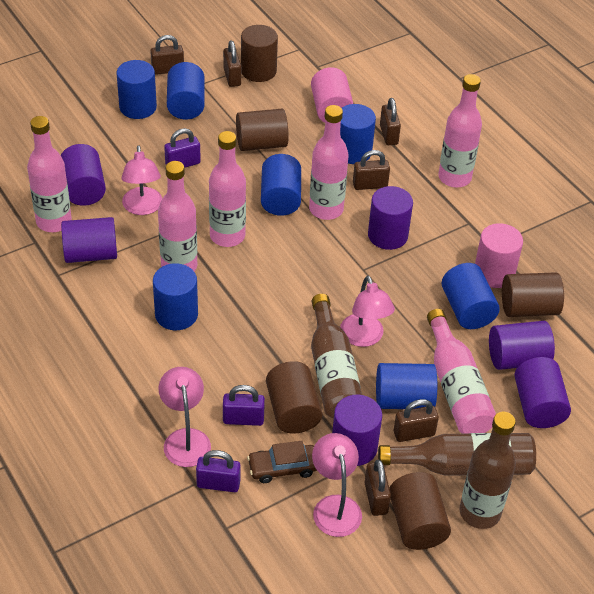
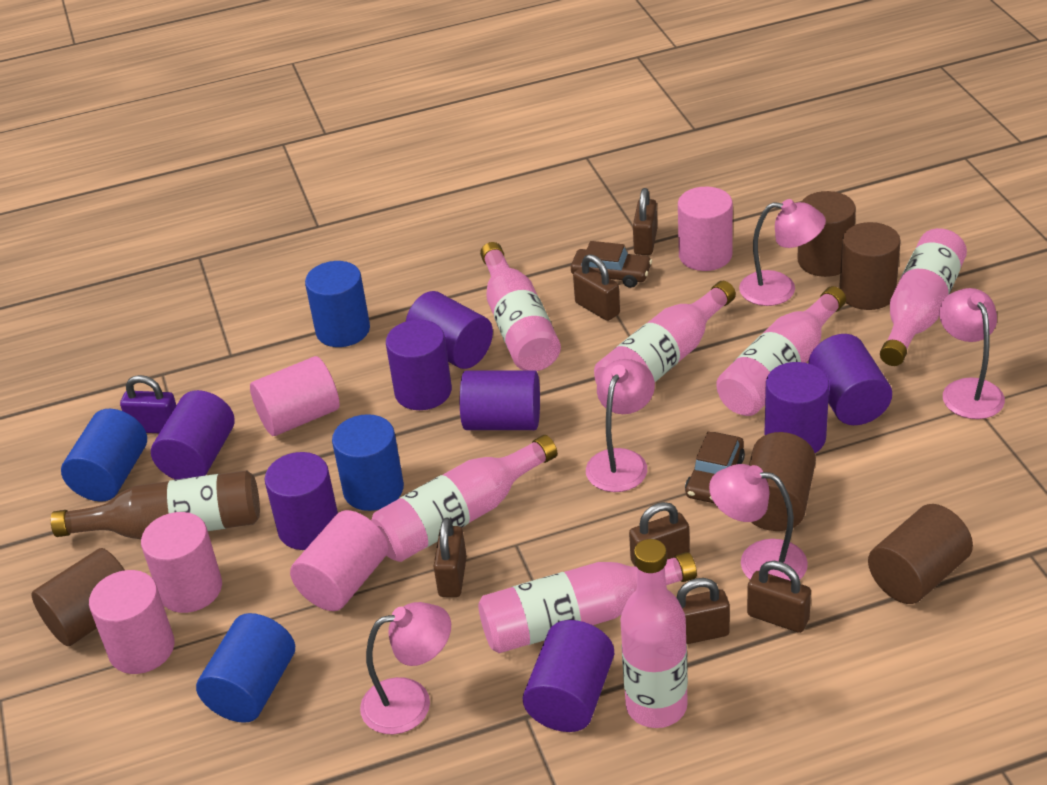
blue cylinder: [116,60,157,119] [153,263,198,330] [167,62,204,120] [261,154,301,216] [340,104,376,164] [376,363,437,409] [442,263,500,329] = 7 -> [61,409,147,502] [196,613,295,723] [305,261,370,347] [332,414,404,511] = 4
brown bottle: [311,294,362,419] [378,433,536,476] [459,412,516,529] = 3 -> [51,470,260,539] = 1
brown car: [247,441,317,483] = 1 -> [571,241,652,288] [685,432,745,504] = 2
pink bottle: [27,116,72,232] [158,161,197,271] [209,131,246,247] [309,105,349,220] [427,309,496,434] [438,74,482,188] = 6 -> [371,435,557,562] [478,552,697,653] [480,242,561,371] [594,281,736,384] [620,539,688,728] [716,286,846,416] [880,228,967,366] = 7
pink cylinder: [311,67,353,123] [475,223,523,288] = 2 -> [89,570,175,674] [141,512,222,613] [250,356,340,436] [290,510,388,611] [678,187,733,271] = 5
pink lamp: [121,145,162,215] [159,367,211,467] [312,433,362,537] [340,275,395,347] = 4 -> [360,602,451,734] [586,359,655,492] [709,464,808,581] [739,199,826,306] [939,288,1005,419] = 5
purple cylinder: [61,144,106,206] [61,217,117,263] [332,395,382,466] [368,186,413,250] [489,321,555,370] [514,357,571,428] = 6 -> [151,390,235,480] [265,452,338,550] [386,320,452,410] [406,291,493,369] [460,370,540,430] [523,620,614,732] [765,362,829,453] [808,334,892,425] = 8
purple padlock: [164,128,201,168] [196,450,241,492] [223,385,265,426] = 3 -> [120,375,176,433] = 1

